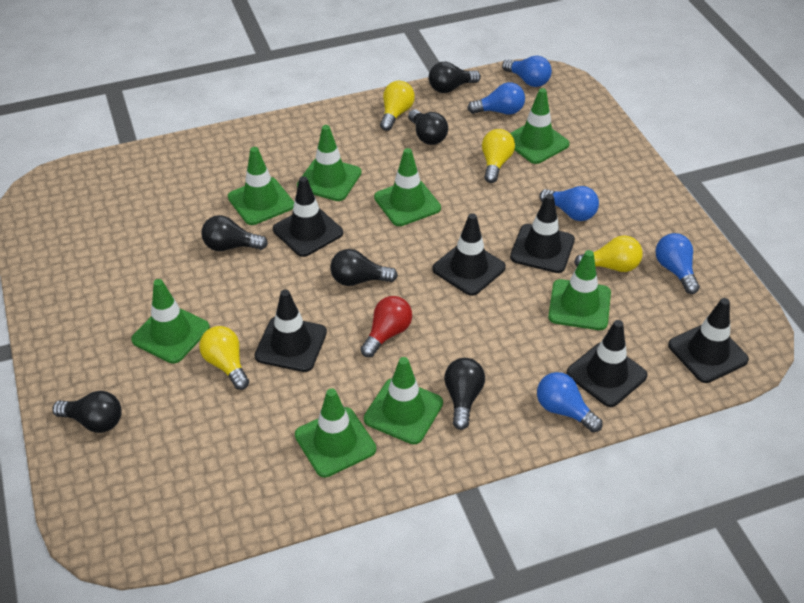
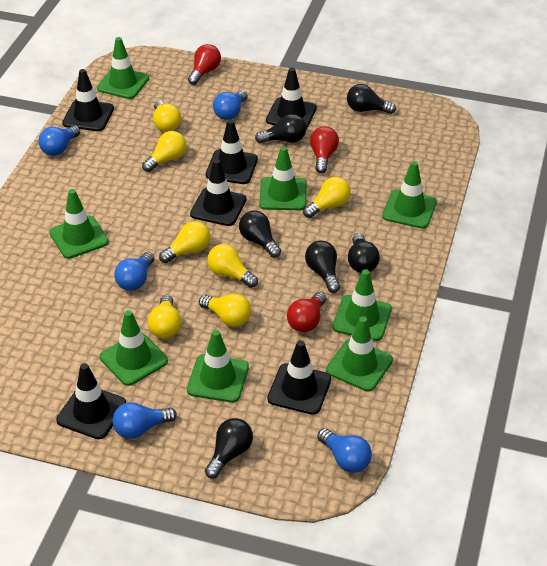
red light bulb: [360,296,412,357] = 1 -> [188,44,221,85] [287,292,326,332] [310,126,339,173] = 3
yellow light bulb: [199,326,249,390] [380,81,415,131] [482,129,515,183] [574,235,643,272] = 4 -> [142,131,187,172] [148,295,182,338] [153,101,181,132] [159,221,211,263] [199,293,251,327] [207,244,258,288] [303,177,351,218] = 7

